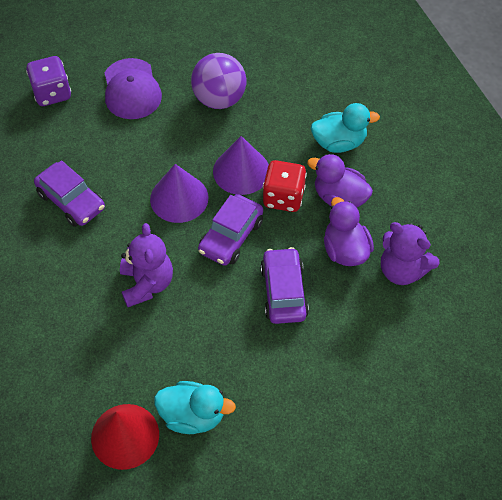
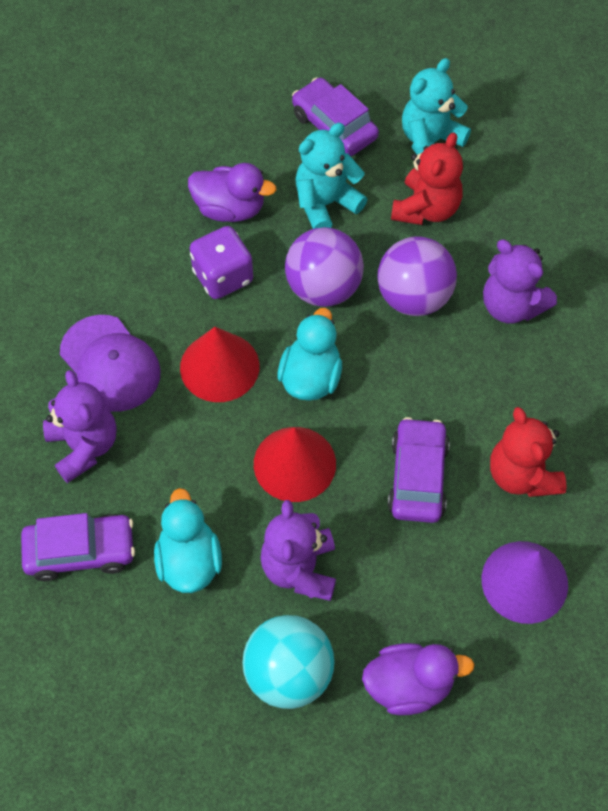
purple ball: [191,53,246,109] = 1 -> [285,227,364,307] [377,236,457,316] = 2
purple cone: [150,164,208,223] [213,136,269,195] = 2 -> [482,541,568,624] = 1
purple teddy bear: [120,223,173,307] [381,222,439,285] = 2 -> [43,370,116,483] [260,500,336,601] [483,239,557,324] = 3
red cone: [91,404,159,470] = 1 -> [180,327,259,402] [254,427,336,502] = 2
red dice: [263,160,307,212] = 1 -> none = 0
red teddy bear: none = 0 -> [391,132,463,225] [490,407,566,497] = 2
turquoise ball: none = 0 -> [242,615,335,709] = 1
turquoise teddy bear: none = 0 -> [295,123,367,229] [402,58,471,155] = 2

